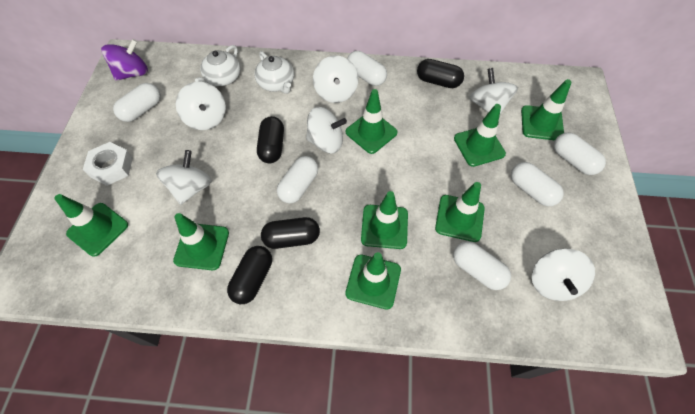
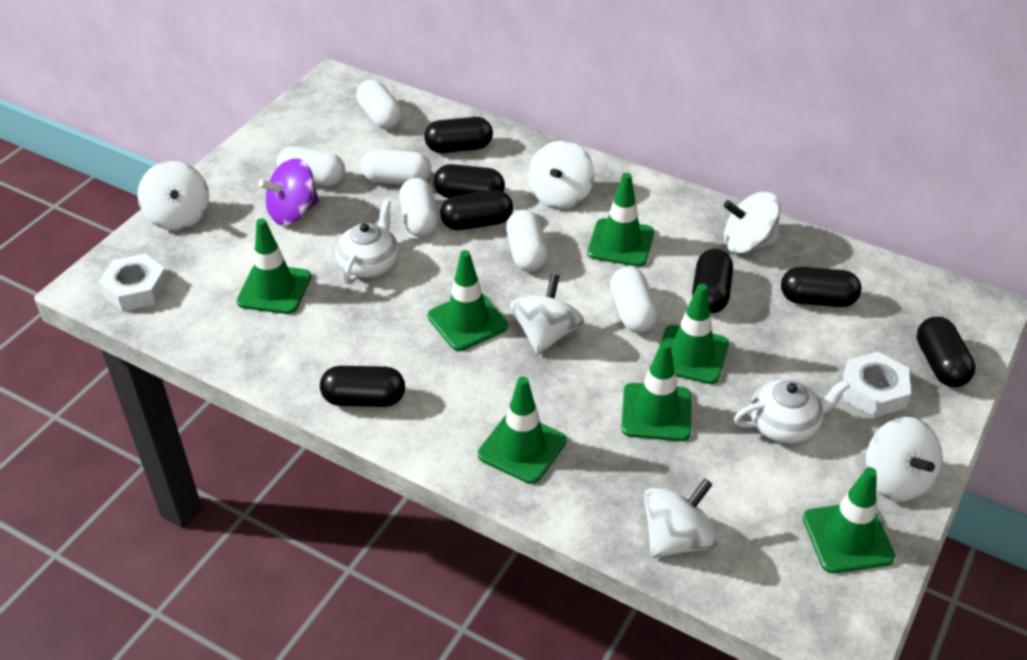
black capsule: [227,246,272,304] [257,116,284,163] [261,217,320,249] [417,59,464,88] = 4 -> [320,366,405,407] [424,117,493,153] [433,164,505,198] [440,190,513,230] [692,249,733,313] [781,267,861,307] [917,317,975,387] = 7
green traffic cone: [54,194,128,257] [173,213,229,270] [345,252,401,310] [346,89,398,154] [361,191,408,249] [435,182,485,242] [454,104,506,167] [521,79,572,140] = 8 -> [237,218,311,314] [428,250,508,351] [478,377,566,484] [587,173,654,267] [621,341,692,441] [661,284,729,384] [803,467,895,573] = 7
white nut: [83,142,133,186] = 1 -> [99,254,169,311] [843,352,911,417] = 2

